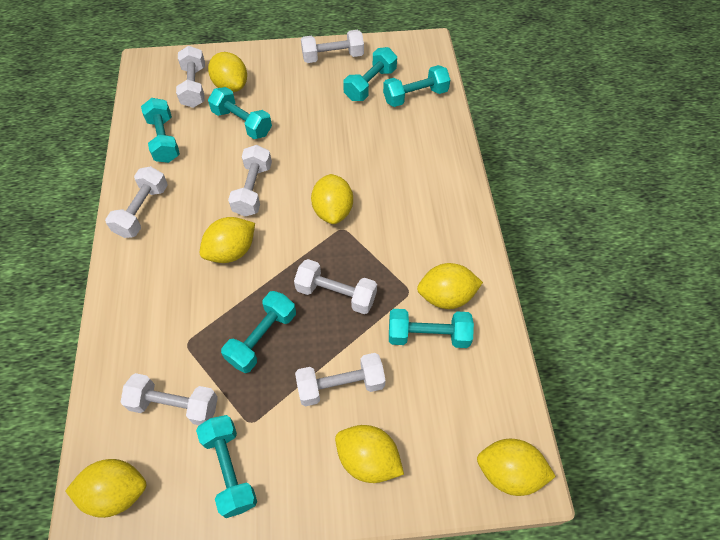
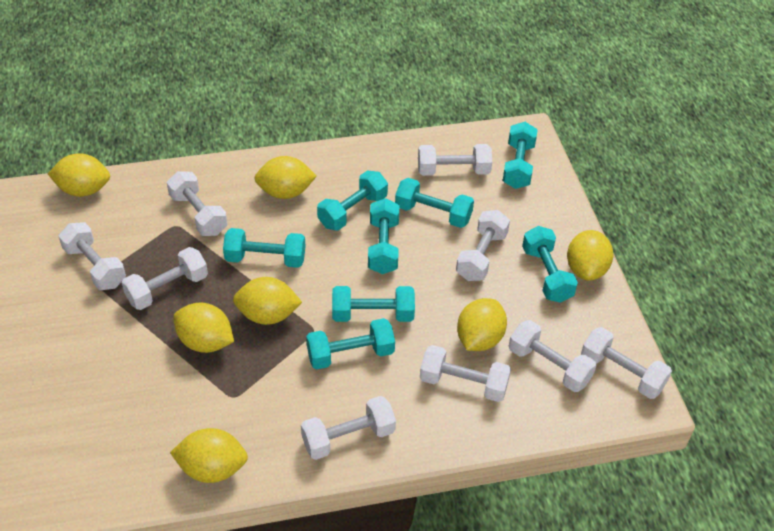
turquoise dumbbell: [141,98,180,163] [196,415,257,518] [208,87,272,139] [221,291,296,373] [343,47,397,101] [383,65,450,107] [389,309,474,348] = 7 -> [223,228,306,268] [306,318,395,369] [317,170,388,231] [332,286,415,322] [368,198,399,274] [395,178,474,228] [503,122,538,189] [522,226,578,303] = 8
white dumbbell: [105,166,168,238] [121,373,218,425] [176,46,205,108] [228,145,272,216] [294,259,377,314] [295,353,386,407] [301,30,364,63] = 7 -> [58,222,126,290] [122,247,208,310] [167,171,227,236] [301,396,396,460] [418,144,492,176] [420,345,511,402] [456,210,510,281] [509,320,597,392] [581,327,672,399] = 9

